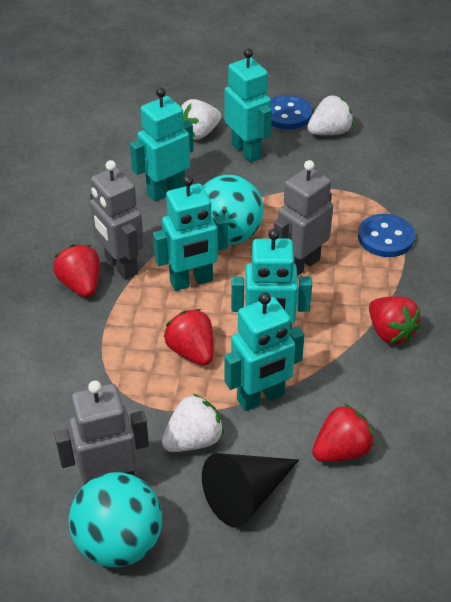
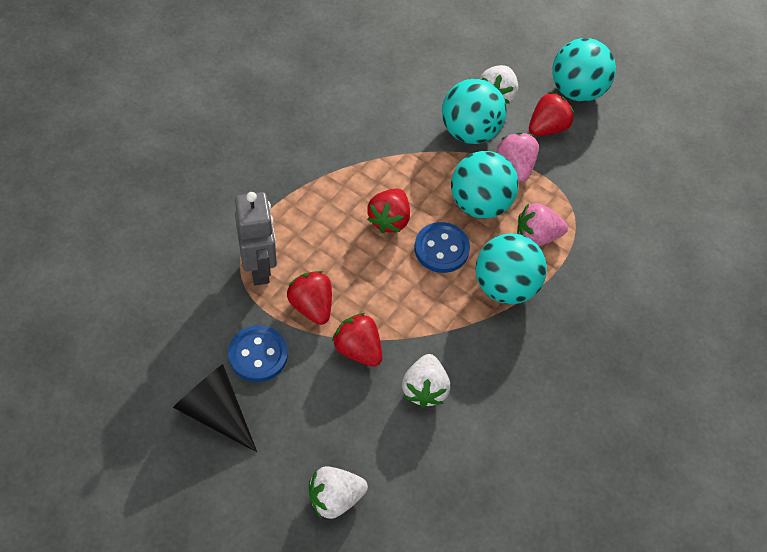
grey robot: [54,380,149,485] [90,160,144,280] [274,160,333,276] = 3 -> [235,192,277,285] = 1
pink strawberry: none = 0 -> [497,132,539,182] [517,203,568,246] = 2
turquoise ball: [69,472,162,567] [203,175,263,245] = 2 -> [442,79,507,144] [451,151,519,219] [475,233,547,304] [552,38,616,102] = 4
turquoise robot: [130,88,193,202] [153,176,228,291] [225,48,272,162] [225,292,305,411] [231,229,312,329] = 5 -> none = 0

